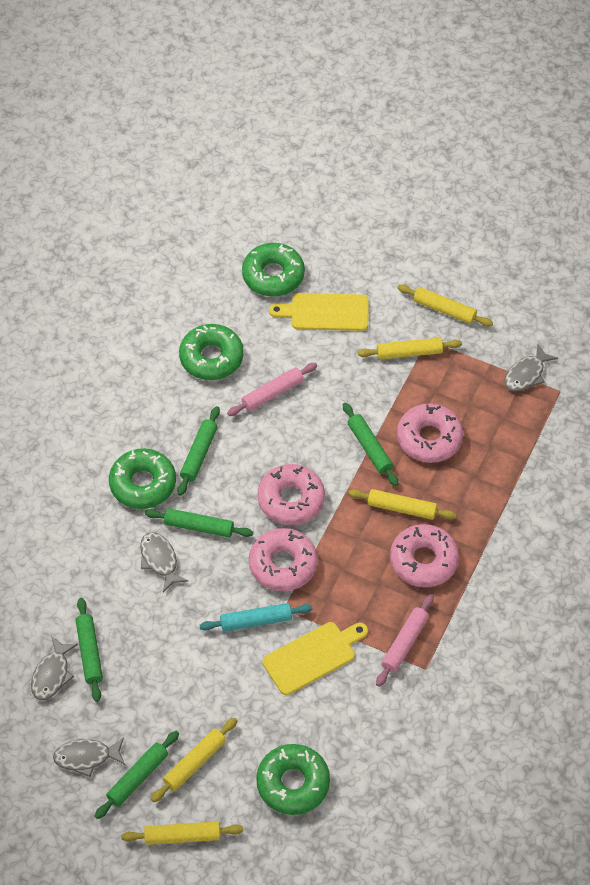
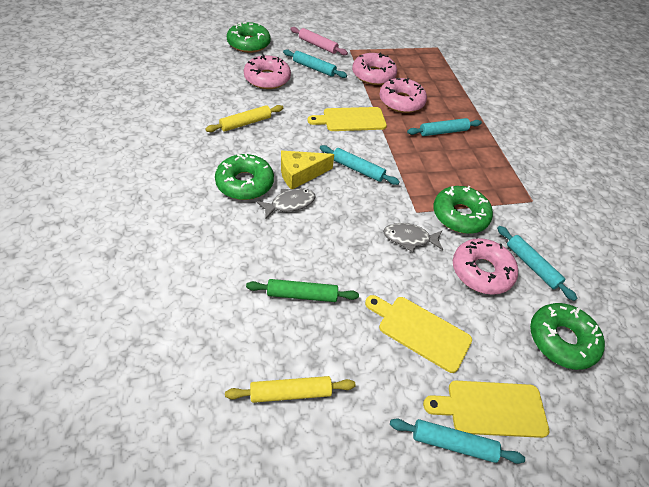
green rolling pin: [76,598,103,702] [95,731,179,819] [145,508,253,537] [177,406,220,496] [343,402,398,486] = 5 -> [246,279,359,302] = 1
grey fish: [31,636,78,700] [53,737,125,777] [140,532,188,592] [504,344,558,391] = 4 -> [257,188,316,219] [383,223,443,252] = 2
pink rolling pin: [227,363,317,416] [376,594,434,687] = 2 -> [290,27,348,55] = 1
turquoise rolling pin: [199,603,312,632] = 1 -> [283,50,347,78] [320,145,400,185] [390,419,525,464] [407,118,482,136] [497,226,577,301] = 5
yellow cheese: none = 0 -> [281,151,334,189] = 1
yellow cutting board: [262,622,368,695] [269,293,369,331] = 2 -> [308,107,387,131] [365,295,472,373] [423,381,549,438] = 3
yellow rolling pin: [121,821,243,845] [151,718,237,802] [348,489,457,520] [358,338,462,359] [398,284,493,327] = 5 -> [205,105,283,132] [225,376,356,403] = 2

